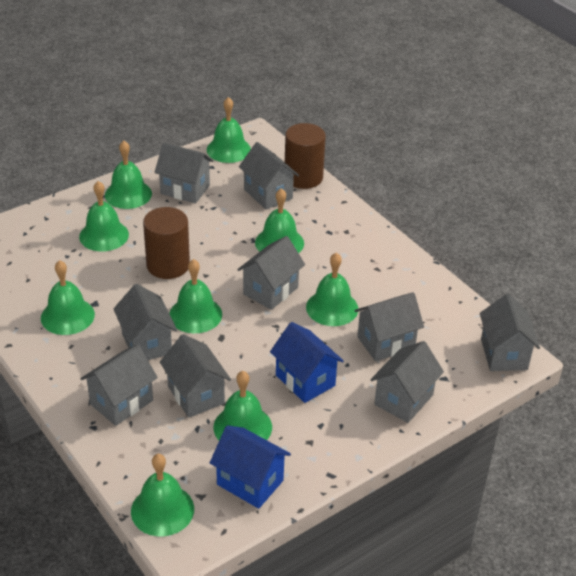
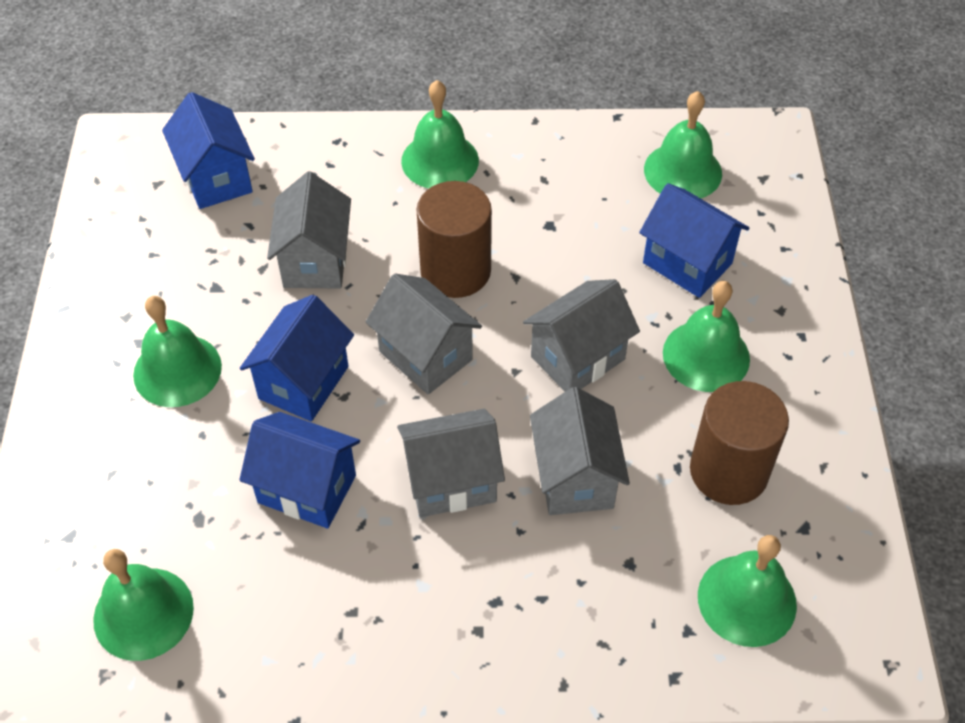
blue house: [210,425,291,509] [270,322,344,403] = 2 -> [162,92,255,209] [239,412,360,528] [240,295,354,421] [639,183,749,298] = 4
green bell: [41,260,95,335] [79,181,129,251] [105,141,152,209] [131,454,194,536] [169,259,222,333] [207,97,251,163] [213,371,272,440] [255,188,304,253] [306,253,359,326] = 9 -> [93,549,194,661] [133,296,222,407] [401,80,479,188] [644,91,722,199] [663,281,750,392] [698,535,797,647] = 6
grey house: [80,345,158,426] [114,284,177,360] [154,143,214,203] [160,334,231,418] [237,236,305,310] [239,142,299,209] [354,292,424,361] [370,341,444,423] [480,294,540,371] = 9 -> [267,172,351,289] [366,274,482,395] [397,409,505,517] [523,279,640,392] [530,387,630,515] = 5

